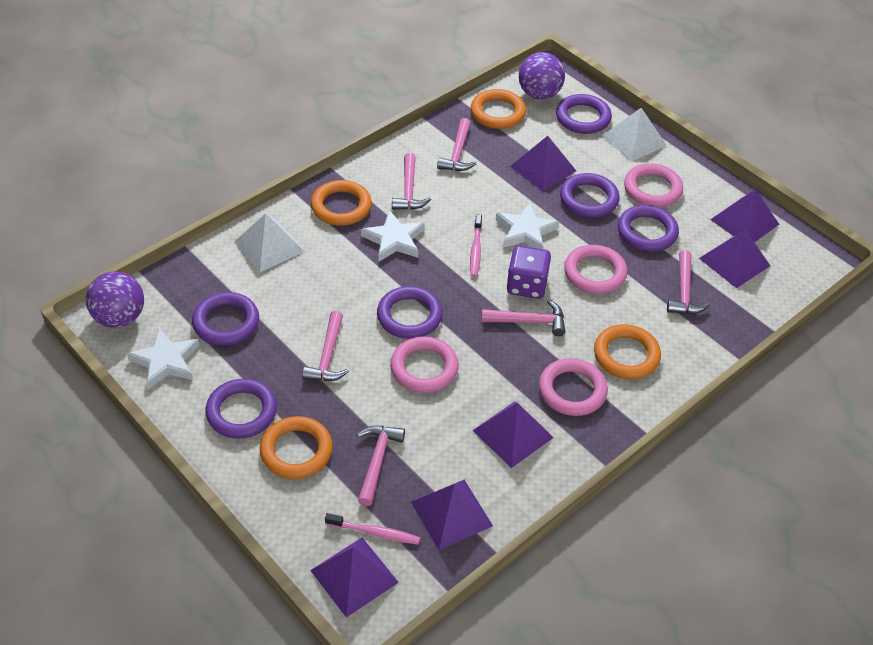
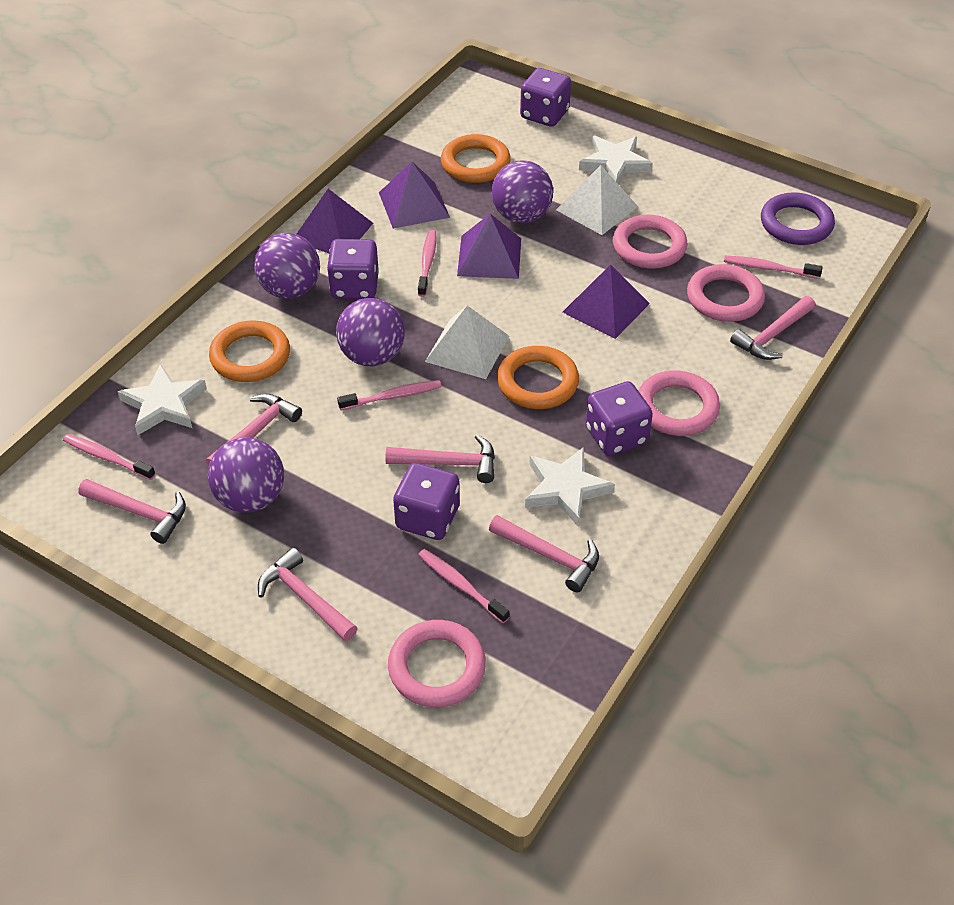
orange ring: [260,416,333,479] [311,180,372,226] [471,89,526,129] [594,324,661,379] = 4 -> [209,320,290,382] [441,134,511,183] [497,346,579,409] = 3
pink toothbrush: [325,513,420,545] [470,214,482,277] = 2 -> [63,434,156,480] [337,380,441,410] [418,230,436,297] [418,549,509,623] [724,256,823,279] = 5
purple ball: [86,271,144,328] [519,52,565,100] = 2 -> [208,437,284,513] [254,233,320,299] [336,298,405,366] [492,160,553,223] = 4
purple dice: [507,245,551,299] = 1 -> [327,239,379,299] [393,463,459,540] [520,68,571,127] [586,381,653,456] = 4
purple pyramid: [310,538,399,617] [411,480,493,550] [472,401,554,468] [510,136,576,191] [699,229,770,288] [710,189,779,242] = 6 -> [297,189,373,253] [379,162,450,229] [457,214,521,279] [563,264,650,339] = 4
purple ring: [192,292,259,346] [205,379,277,439] [377,286,443,339] [556,94,612,134] [560,173,620,218] [618,205,679,252] = 6 -> [761,192,835,245] = 1

